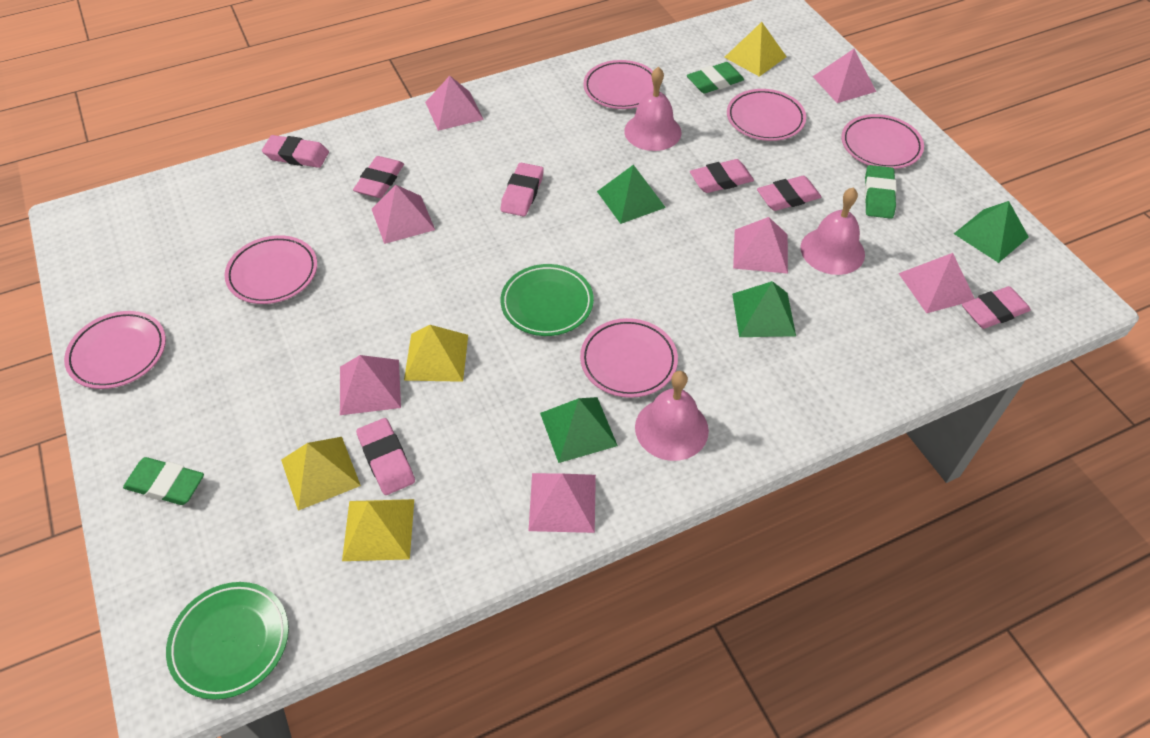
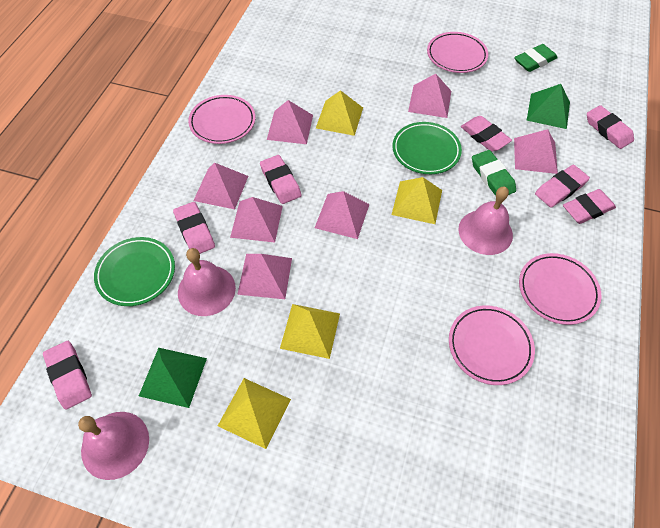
green eraser: [123,457,204,505] [687,62,744,94] [864,165,897,219] = 3 -> [472,150,516,196] [514,44,558,72] = 2
green pyramid: [540,397,618,463] [597,165,666,224] [732,281,796,337] [954,201,1029,263] = 4 -> [139,348,207,408] [526,84,570,129] = 2
pink plate: [64,311,166,389] [224,235,317,304] [580,318,678,398] [583,60,660,109] [727,89,806,141] [841,114,924,169] = 6 -> [188,95,256,144] [427,32,488,73] [449,305,535,385] [519,253,601,325] = 4

